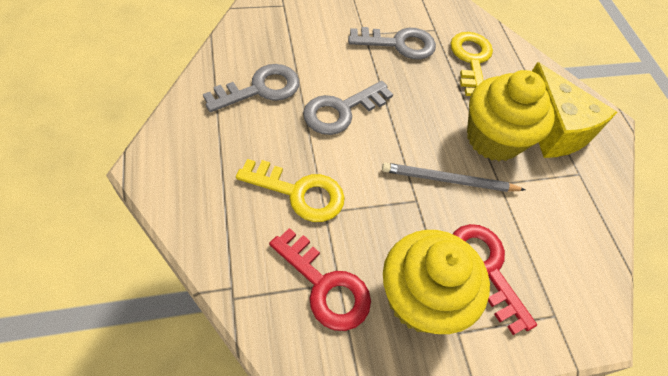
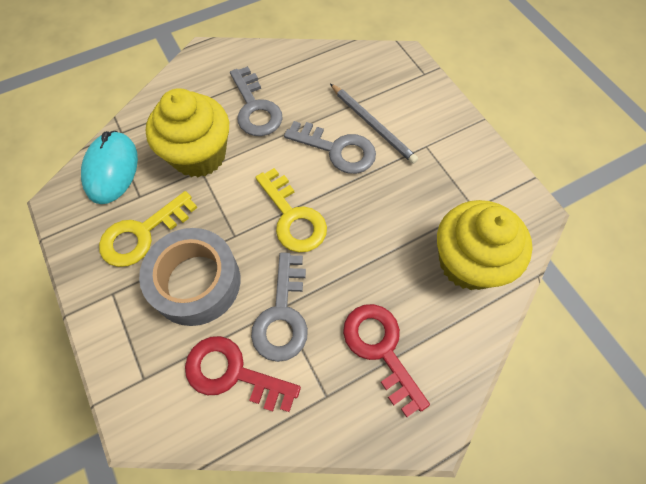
grey tape: none = 0 -> [139,228,241,326] = 1
turquoise mouse: none = 0 -> [81,131,138,204] = 1
yellow cheese: [532,62,618,158] = 1 -> none = 0

